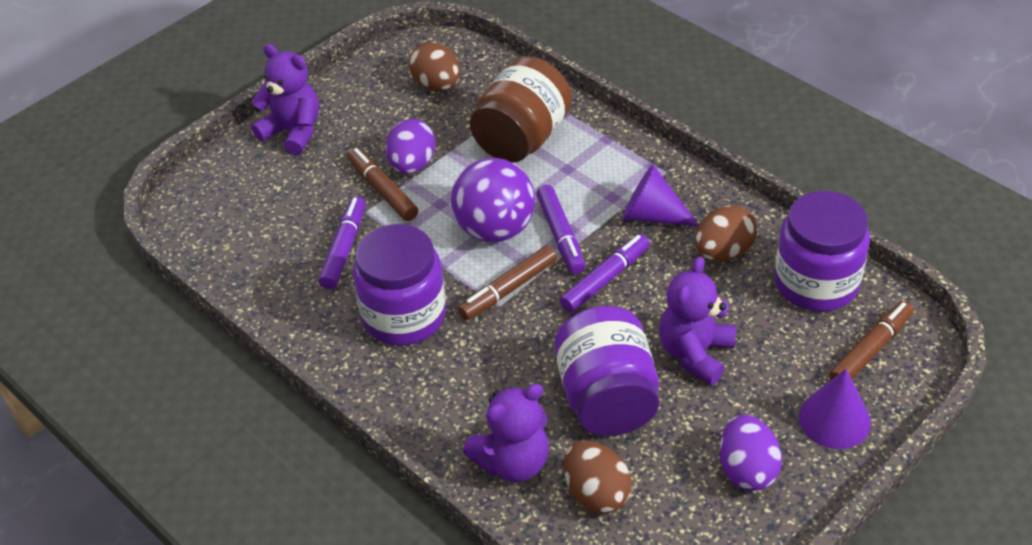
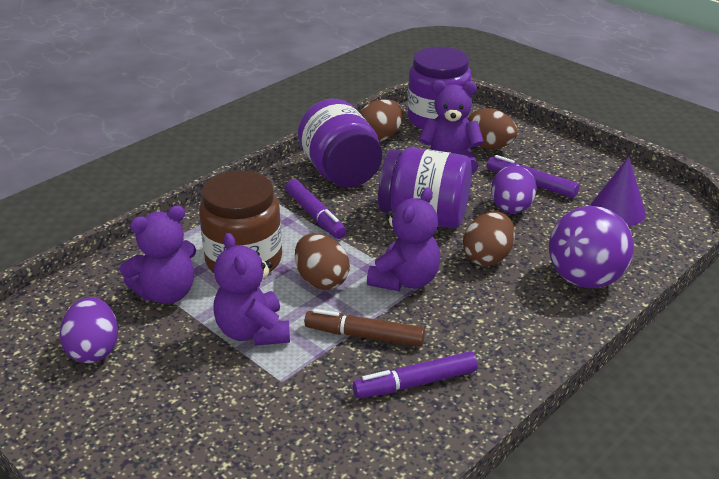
brown egg: [409,42,460,91] [564,441,632,514] [695,205,757,261] = 3 -> [295,233,350,290] [360,99,404,141] [463,212,515,266] [468,108,518,149] = 4
brown marker: [347,148,418,221] [458,246,557,320] [829,301,913,380] = 3 -> [304,309,425,347] = 1
purple cone: [622,165,699,227] [799,369,871,449] = 2 -> [590,156,646,226] = 1
purple teddy bear: [251,44,319,155] [463,384,549,482] [659,257,736,385] = 3 -> [120,205,196,304] [213,233,290,346] [367,187,440,291] [419,80,484,174] = 4

